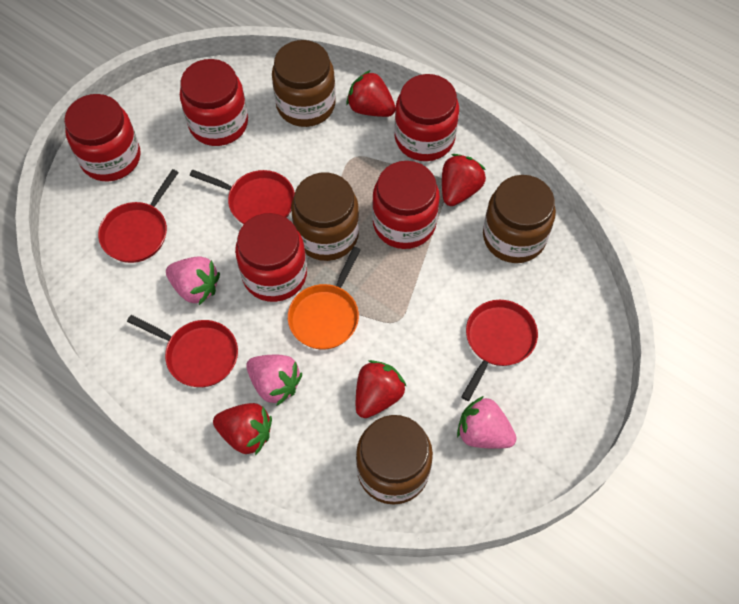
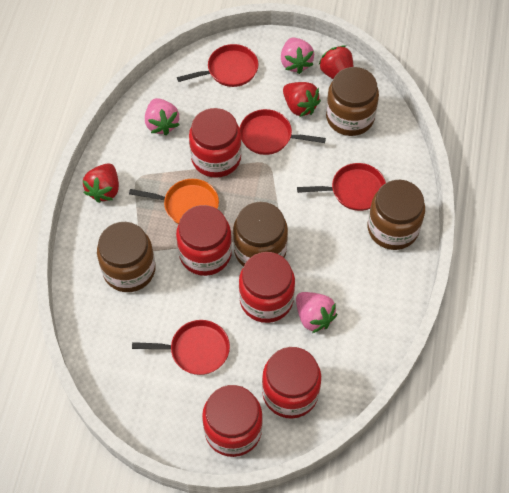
red strawberry: [213,403,272,455] [346,70,396,117] [356,360,407,418] [442,154,486,206] = 4 -> [83,163,119,203] [283,82,321,117] [319,45,354,79] = 3

